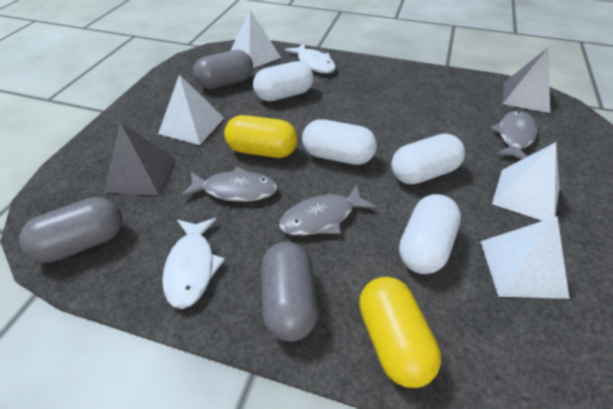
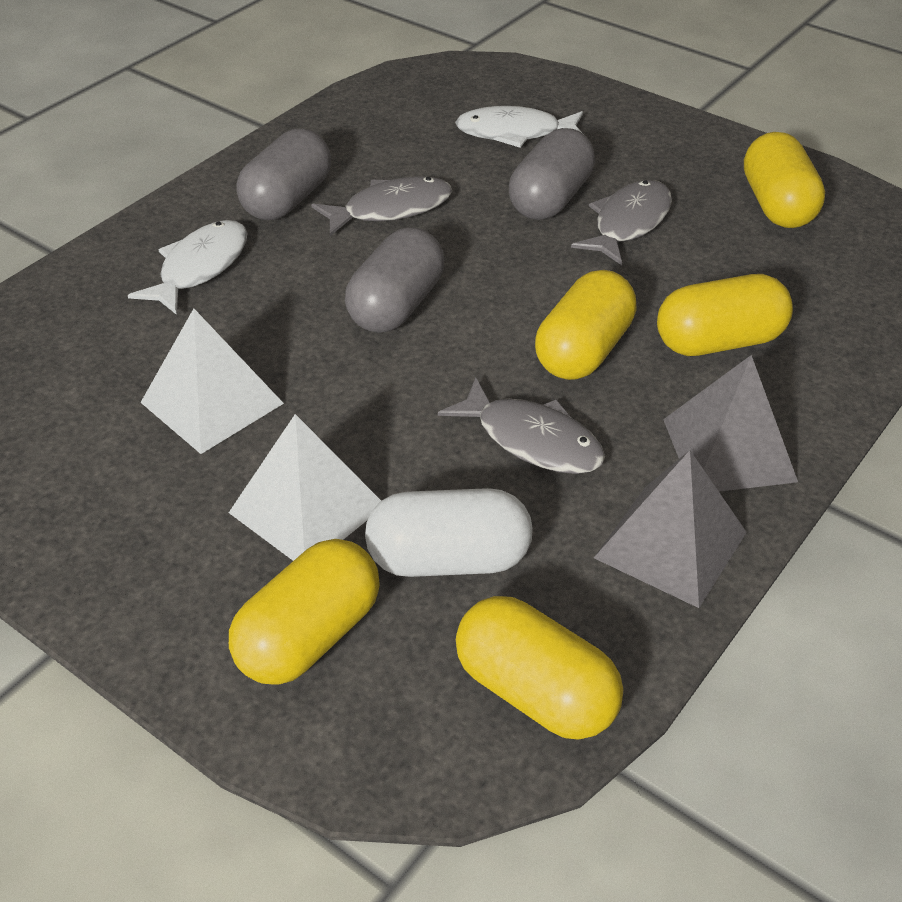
white capsule: [253,61,314,101] [302,119,377,165] [391,133,465,185] [399,194,461,274] = 4 -> [365,488,533,577] = 1
white pyramid: [158,75,224,145] [230,10,281,68] [481,216,570,299] [492,142,560,221] = 4 -> [140,309,284,454] [229,414,381,561] = 2
yellow capsule: [224,115,298,158] [359,277,441,388] = 2 -> [229,539,380,685] [456,596,623,740] [535,270,637,380] [657,274,793,356] [744,132,825,228] = 5

